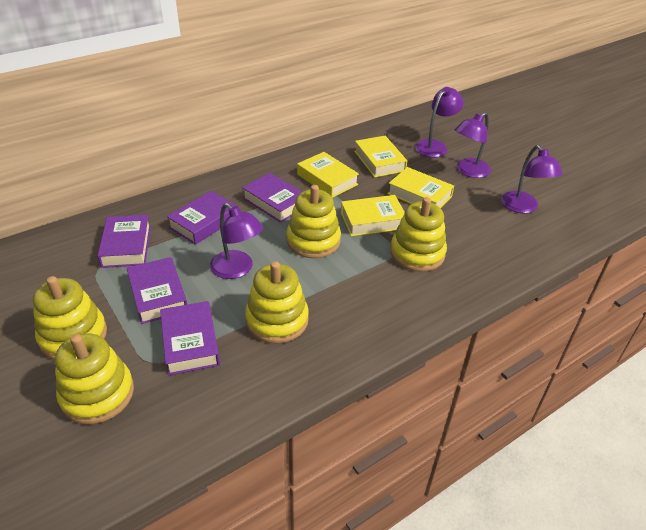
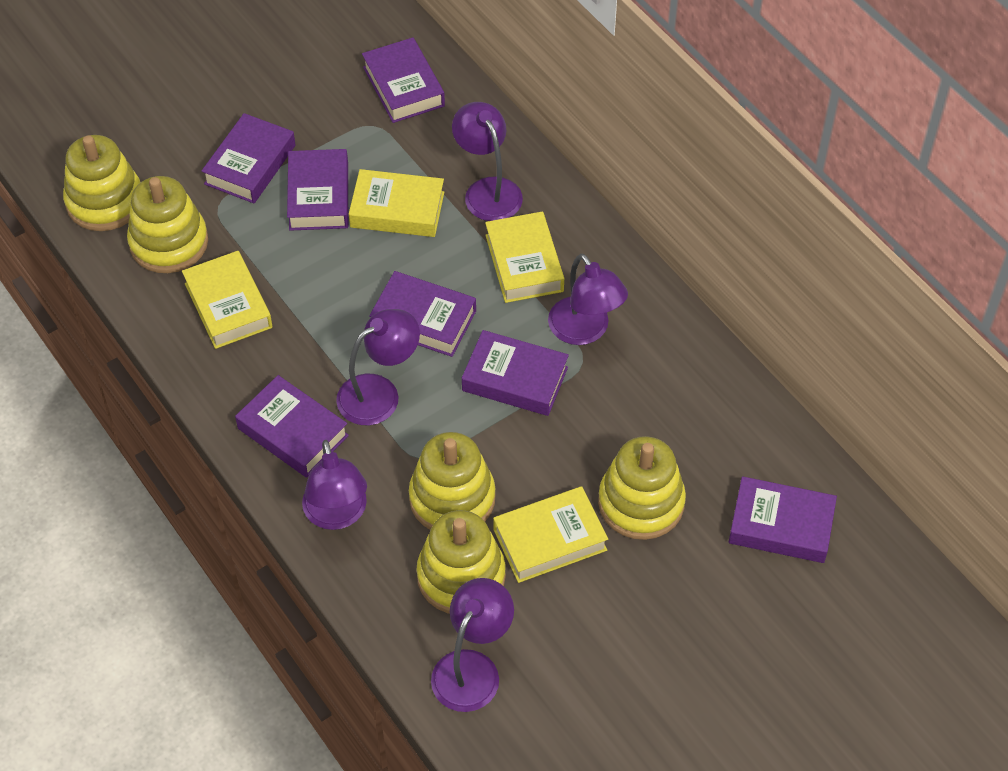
purple book: [97,215,151,268] [127,257,187,324] [160,301,220,375] [167,191,237,245] [242,173,302,223] = 5 -> [202,113,295,203] [235,375,349,478] [287,149,348,231] [362,37,445,123] [369,271,476,357] [462,330,569,416] [729,476,837,563] = 7
purple lamp: [210,203,263,279] [415,87,464,158] [455,112,491,178] [501,145,563,213] = 4 -> [302,440,367,530] [336,309,420,425] [431,578,514,712] [452,102,523,221] [548,254,628,345] = 5

